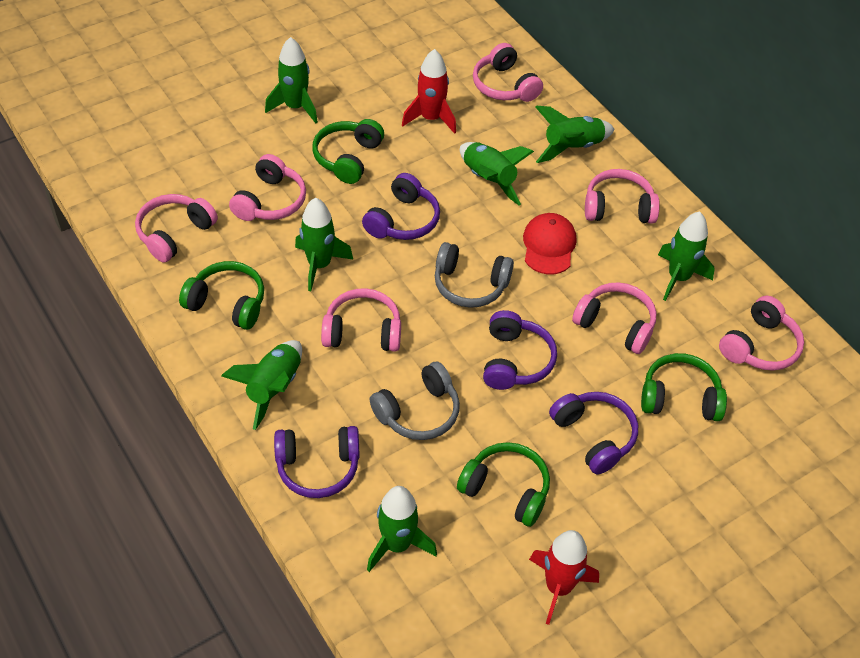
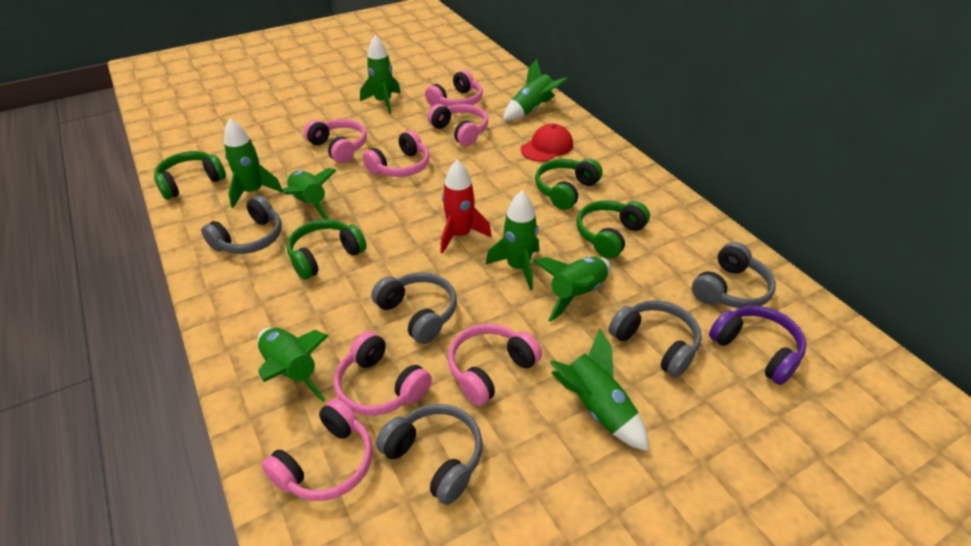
green rocket: [221,340,302,430] [265,37,318,123] [295,198,353,291] [367,486,437,572] [460,142,534,205] [536,106,615,163] [658,211,715,301] = 7 -> [224,118,283,208] [258,327,329,403] [283,168,336,219] [360,35,401,114] [485,191,539,290] [503,59,568,121] [533,257,611,322] [550,328,649,452] = 8
grey headphones: [370,362,460,440] [435,242,514,308] = 2 -> [201,196,282,254] [371,272,457,344] [376,404,483,505] [609,300,702,378] [692,242,776,308] = 5
purple headphones: [274,426,360,498] [362,173,440,240] [483,310,557,390] [549,392,638,474] = 4 -> [709,306,806,385] = 1
red rocket: [402,49,456,134] [529,530,599,625] = 2 -> [440,159,492,254] = 1

